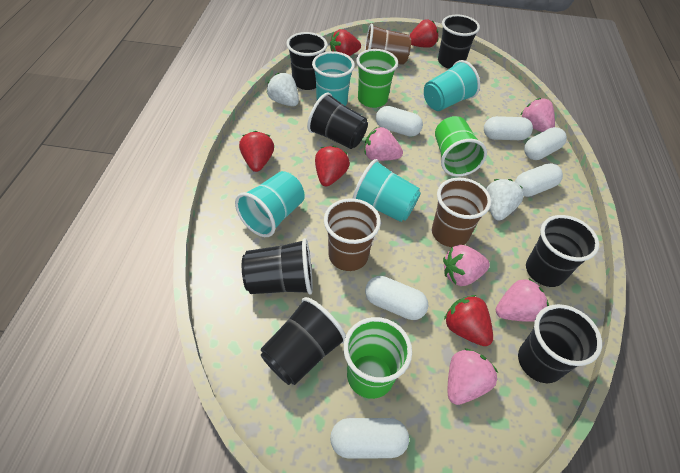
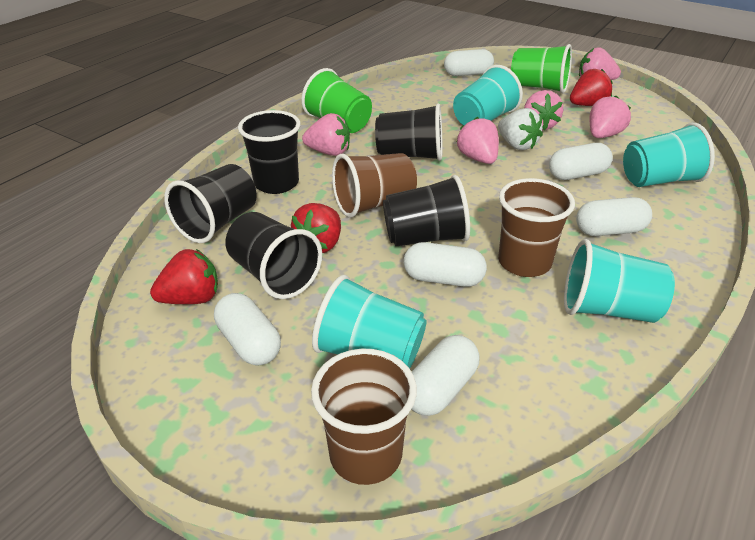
black cup: [242,238,313,295] [261,297,346,385] [286,32,327,90] [307,92,368,149] [438,14,480,69] [518,304,602,383] [526,215,599,287] = 7 -> [164,164,257,243] [225,212,322,299] [238,110,301,194] [375,104,442,161] [383,175,470,246] = 5
green cup: [343,317,412,399] [356,49,398,108] [435,116,487,177] = 3 -> [301,68,372,133] [511,44,572,94] = 2
red strawberry: [239,131,274,172] [315,146,350,187] [330,29,361,56] [409,19,438,48] [444,295,493,346] = 5 -> [150,249,218,304] [291,203,341,253] [570,69,613,106] = 3
white strawberry: [267,73,299,107] [486,179,524,221] = 2 -> [498,108,543,150] = 1

